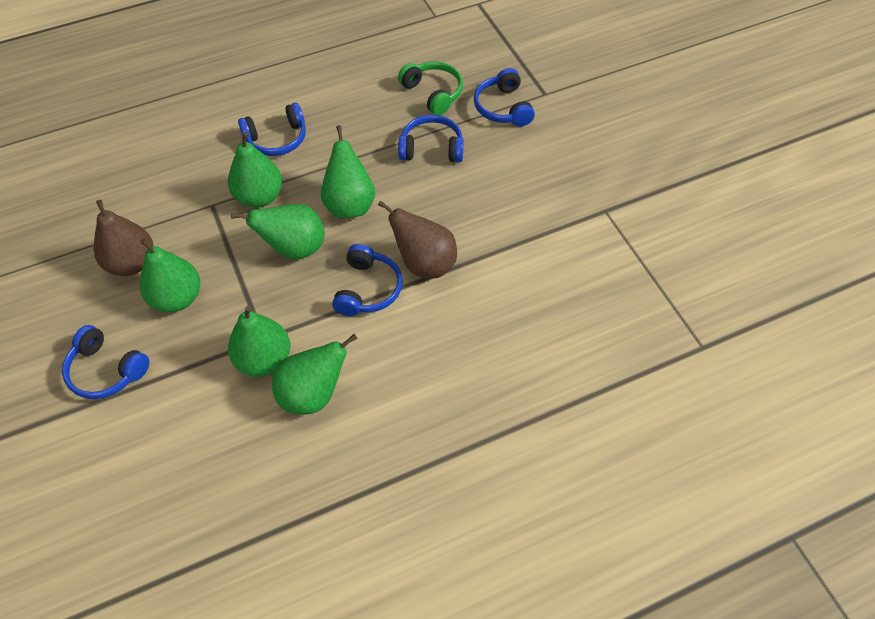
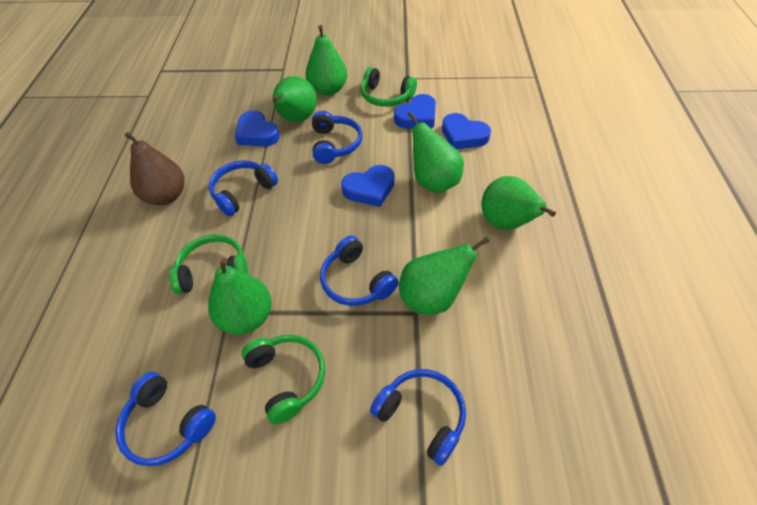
blue heart: none = 0 -> [234,110,280,147] [341,165,394,207] [394,94,436,129] [442,113,491,149] = 4
brown pear: [94,200,154,276] [378,200,457,278] = 2 -> [125,132,185,205] = 1
green headphones: [398,61,463,115] = 1 -> [169,234,248,294] [241,334,325,424] [361,67,417,107] = 3

